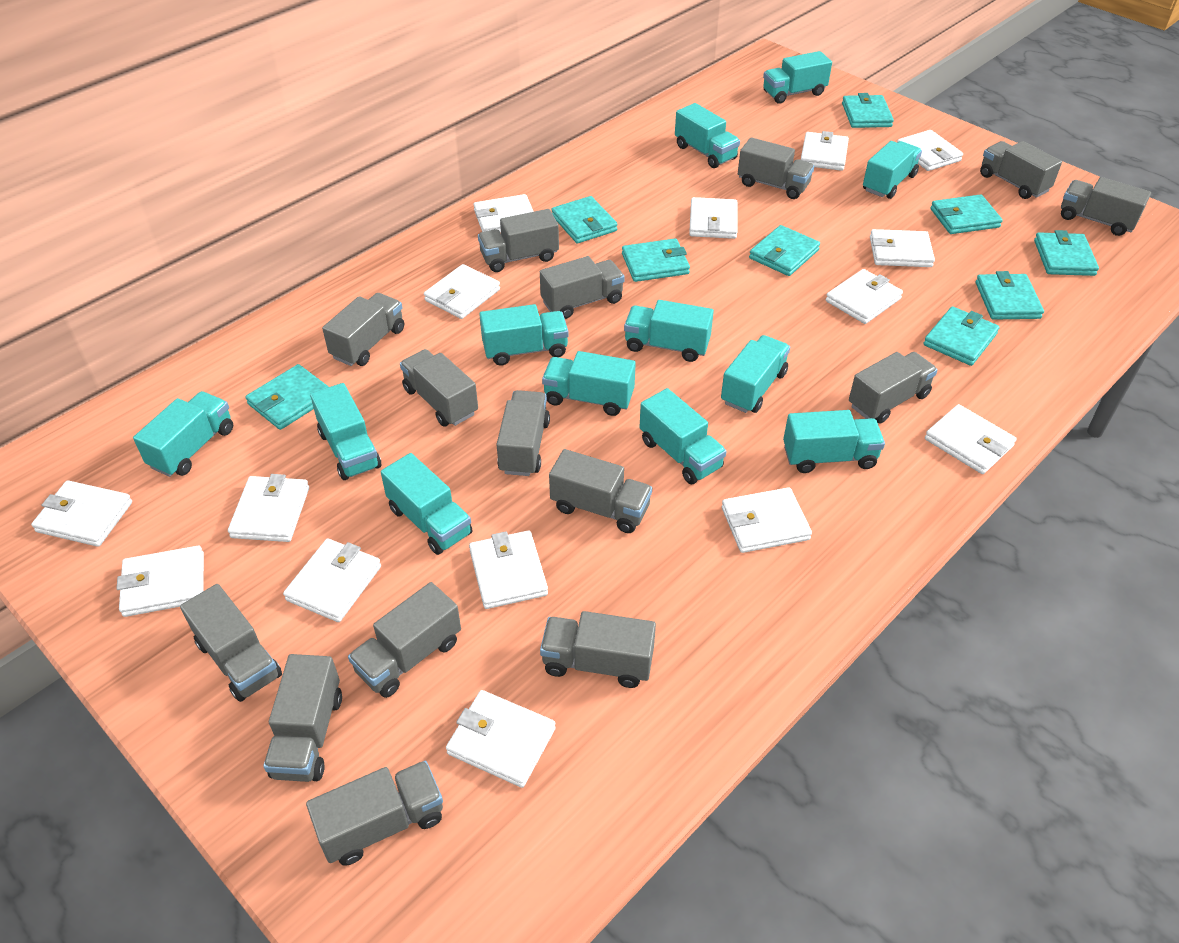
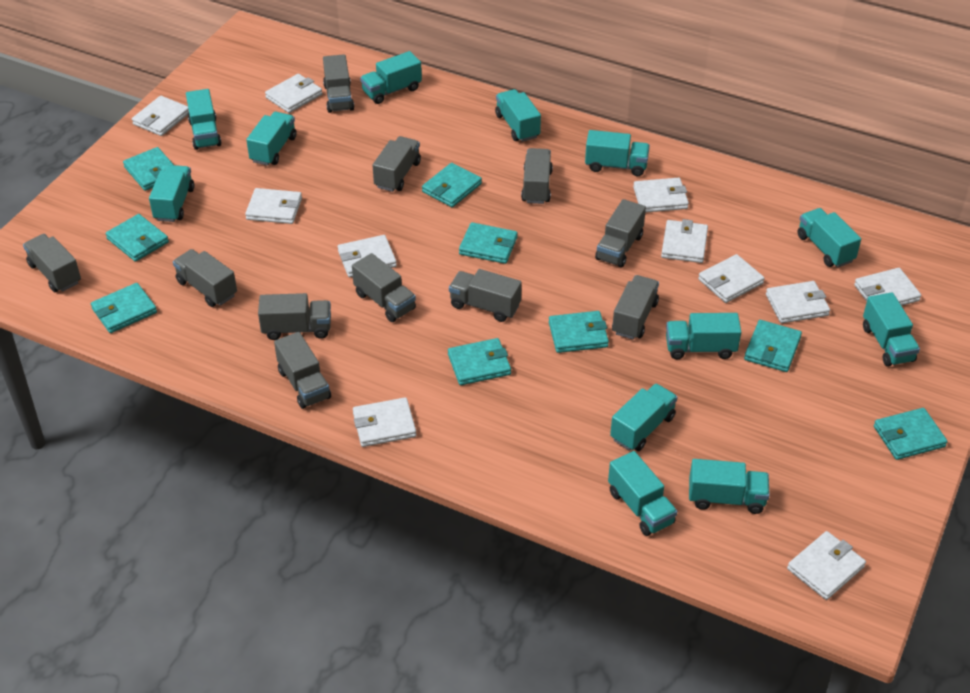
grey truck: [180,584,282,702] [263,654,342,782] [306,761,443,866] [322,293,404,366] [348,582,461,698] [400,349,478,427] [478,209,559,272] [496,390,550,476] [540,256,625,319] [540,611,656,688] [549,449,652,533] [738,137,814,199] [849,352,938,424] [980,141,1062,199] [1061,177,1151,236] = 15 -> [23,234,81,292] [173,249,237,307] [258,293,331,340] [274,332,331,409] [323,54,354,113] [352,253,416,322] [372,136,421,192] [449,269,522,322] [521,148,553,204] [595,199,646,267] [612,275,659,340] = 11
white wallet: [31,480,132,547] [116,546,204,617] [228,474,309,542] [283,538,381,622] [424,264,500,319] [446,690,556,788] [469,531,548,609] [474,194,534,233] [689,197,738,239] [722,487,812,553] [801,131,849,171] [826,269,903,324] [870,229,935,267] [897,130,963,171] [925,404,1017,474] = 15 -> [132,96,189,136] [245,188,302,224] [265,74,322,113] [338,235,397,277] [353,397,416,447] [633,178,689,213] [661,219,708,263] [698,254,765,303] [766,281,830,323] [787,531,866,600] [854,268,921,306] = 11

